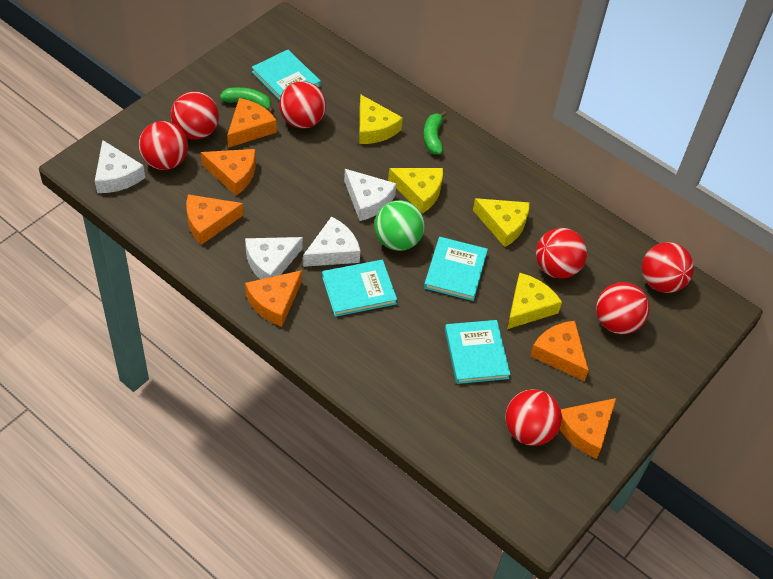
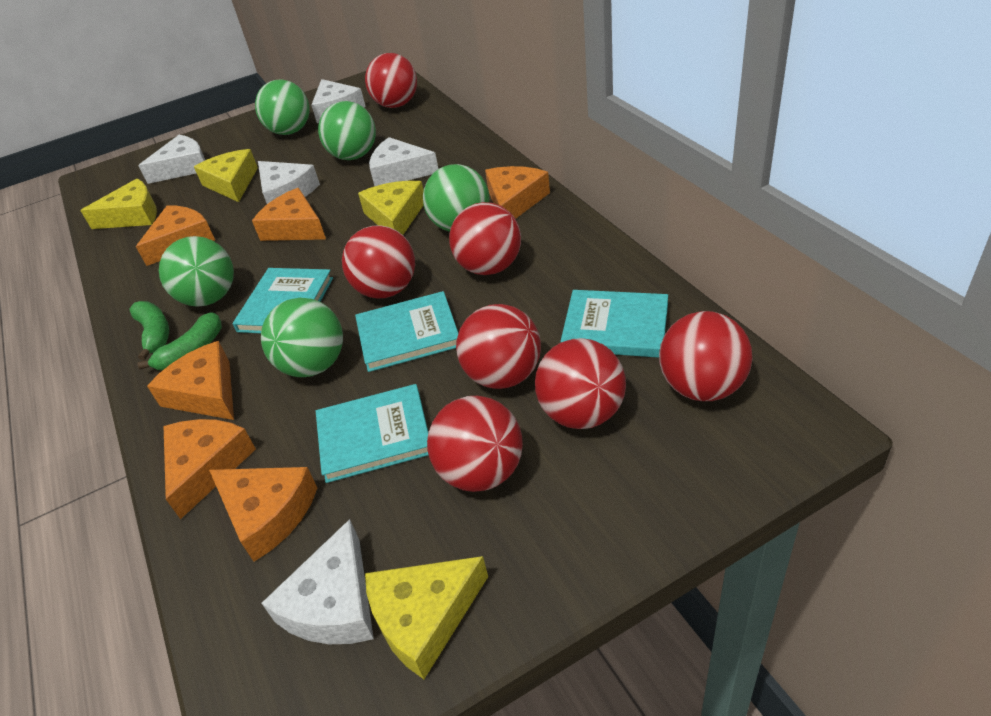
green ball: [374,200,425,251] = 1 -> [159,236,234,307] [255,80,310,135] [261,298,343,377] [318,101,376,160] [423,164,490,232] = 5
white cheese: [95,140,145,193] [245,237,303,279] [303,216,361,267] [344,169,397,221] = 4 -> [138,135,205,184] [258,161,320,204] [262,519,374,644] [311,79,366,123] [369,137,438,186] = 5

